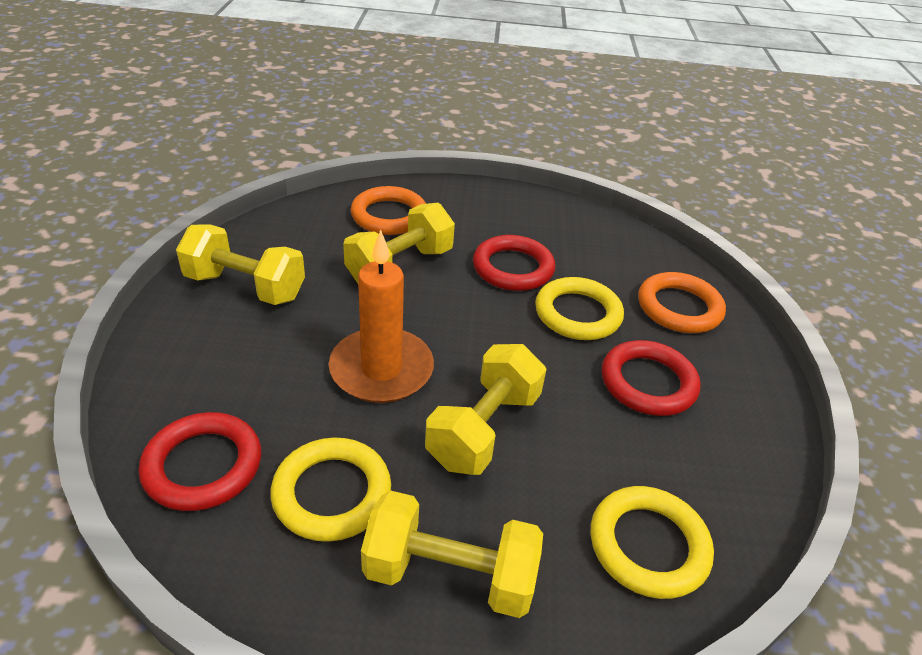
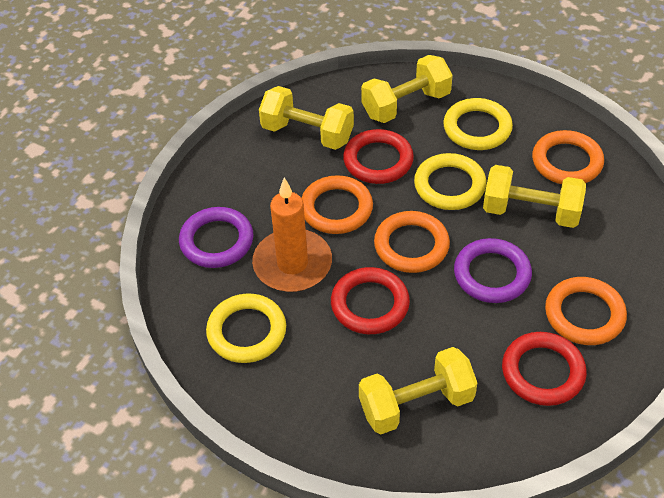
orange ring: [351,186,426,235] [638,272,726,333] = 2 -> [301,175,373,234] [374,211,450,273] [532,130,604,184] [545,277,627,345] = 4
purple ring: none = 0 -> [179,207,253,268] [454,238,532,303] = 2

